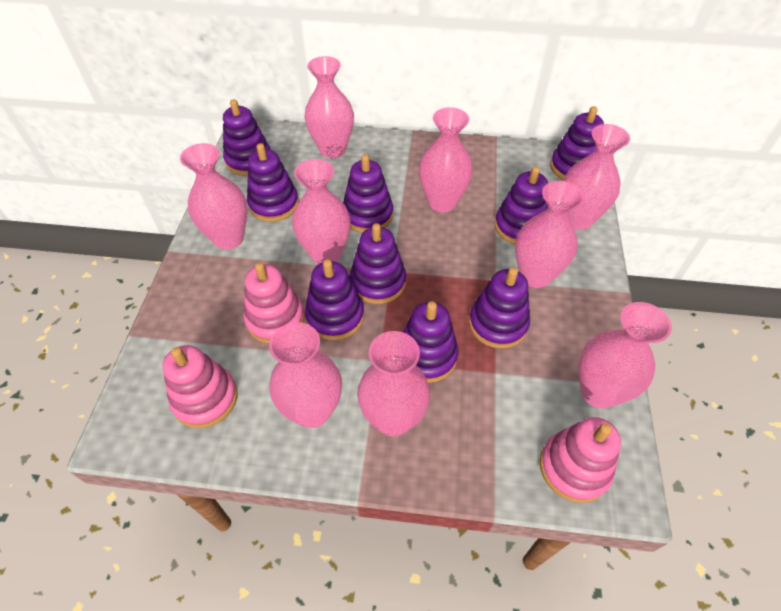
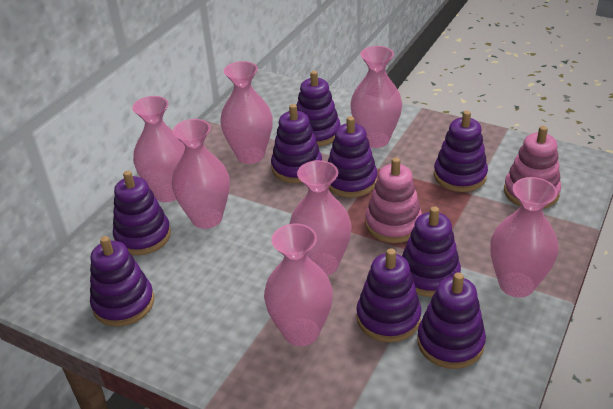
pink stacking toy: [163,345,238,428] [244,262,305,344] [540,417,621,503] = 3 -> [365,157,422,243] [504,126,561,209] = 2
pink vase: [180,143,247,250] [269,322,342,428] [292,159,351,265] [305,56,354,158] [357,331,430,436] [419,107,473,212] [515,181,584,288] [563,124,630,230] [579,302,672,408] = 9 -> [132,96,185,202] [172,119,230,229] [220,61,273,164] [264,223,333,346] [290,160,352,276] [350,46,402,148] [490,177,558,297] = 7

